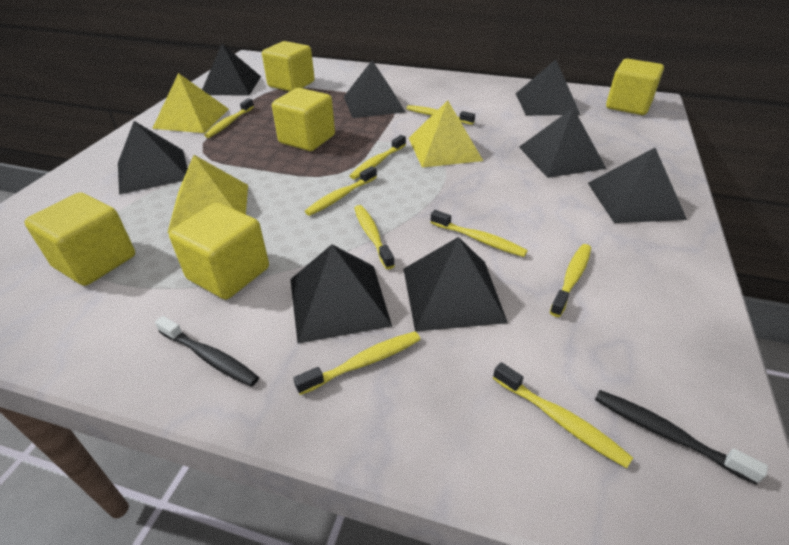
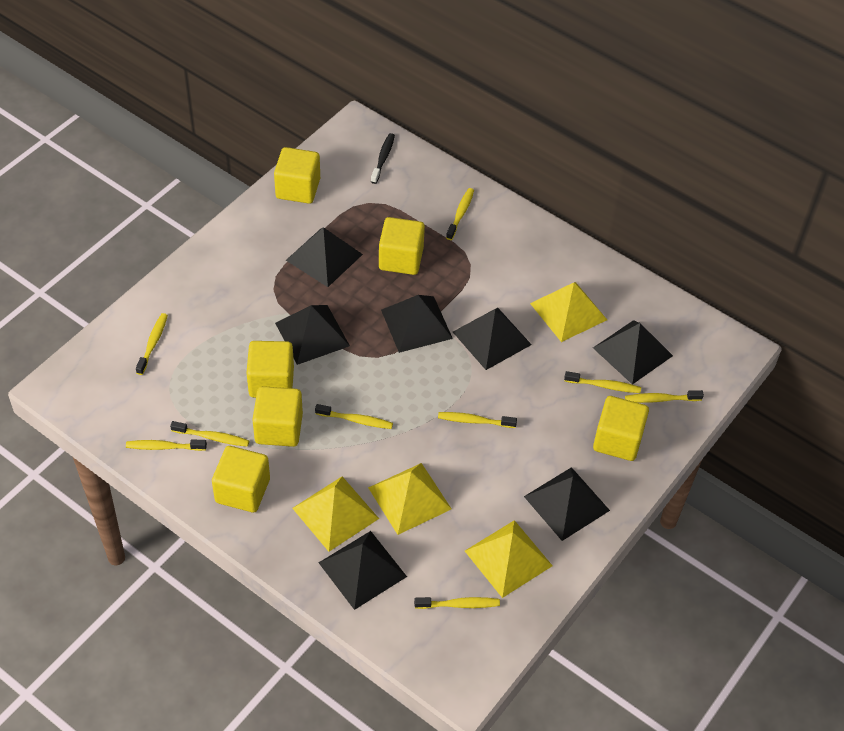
black pyramid: [118,121,188,194] [202,44,261,96] [290,245,392,343] [344,60,405,118] [404,237,508,332] [516,60,580,116] [519,108,607,178] [588,148,687,223] = 8 -> [275,305,350,365] [286,227,363,287] [319,531,407,610] [381,295,453,353] [453,308,532,370] [524,467,610,541] [593,320,673,384] = 7
black toothbrush: [155,316,259,387] [595,390,768,485] = 2 -> [371,133,395,184] = 1
yellow cube: [24,193,135,286] [169,203,269,299] [262,41,315,92] [272,88,335,151] [606,59,664,115] = 5 -> [212,446,270,512] [246,341,294,398] [252,386,303,447] [274,147,320,204] [379,217,425,275] [593,396,649,461] = 6
yellow pyramid: [152,73,229,133] [167,155,248,233] [409,100,483,168] = 3 -> [292,476,379,552] [368,463,452,535] [465,520,553,598] [530,282,607,342] = 4

